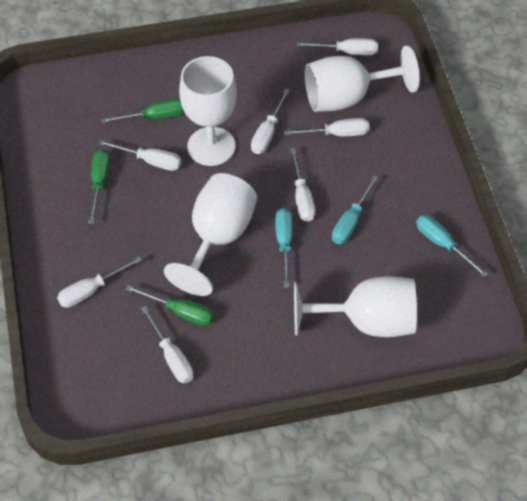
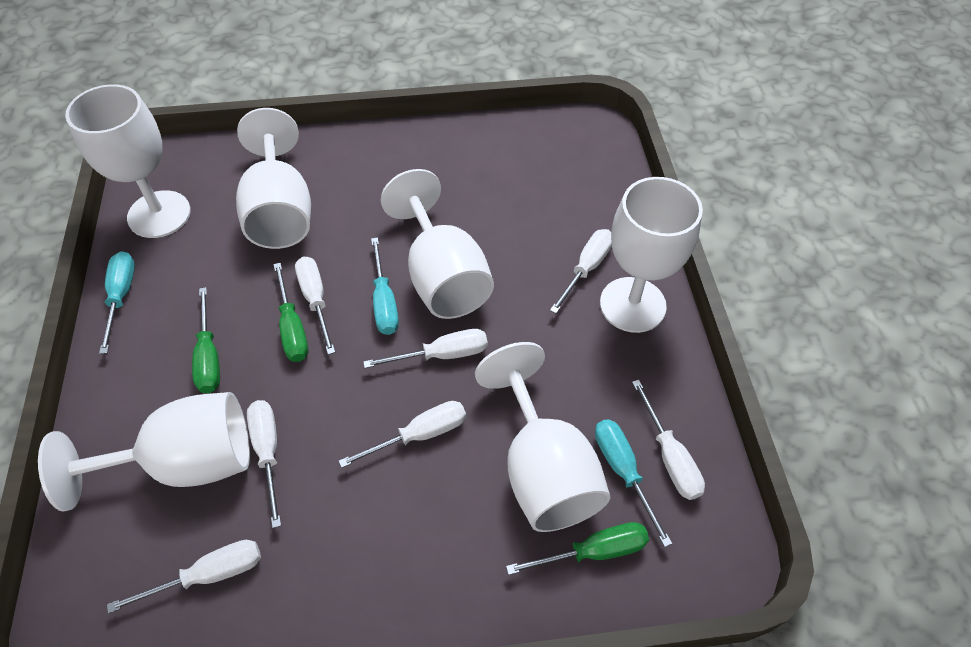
white goblet: [164,173,257,296] [179,56,237,166] [294,276,417,337] [304,45,420,112] = 4 -> [38,392,250,512] [65,84,191,238] [236,108,311,249] [381,169,494,319] [475,342,611,532] [600,177,703,333] = 6

